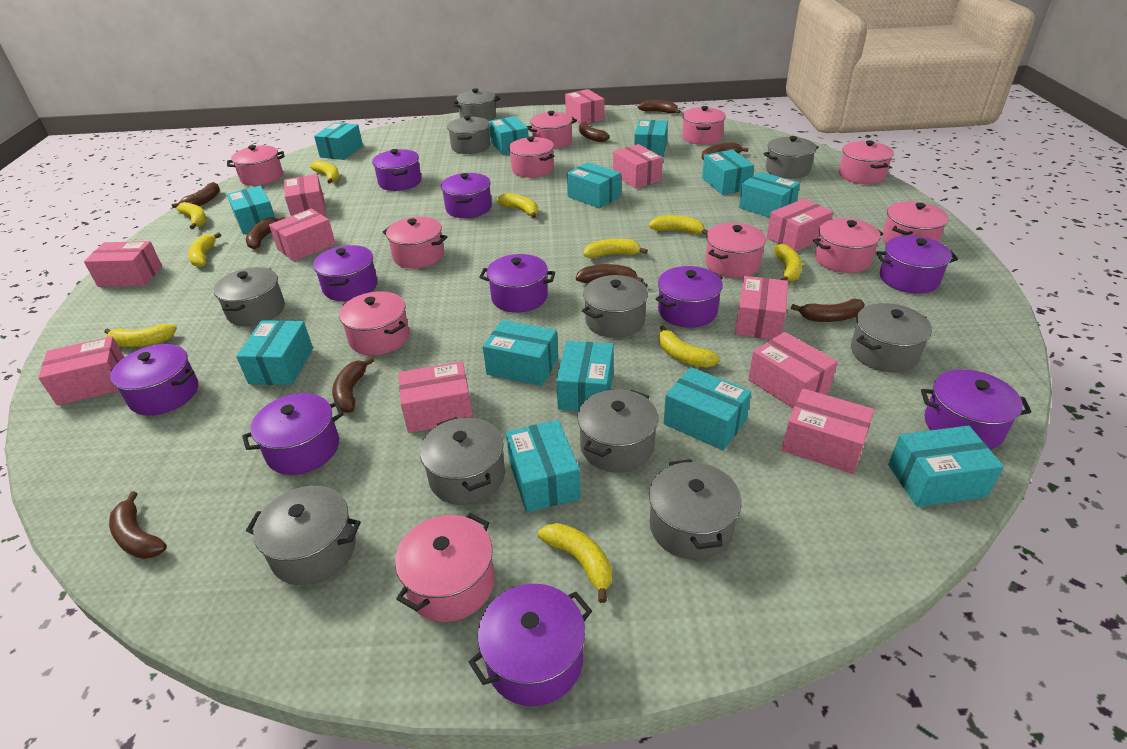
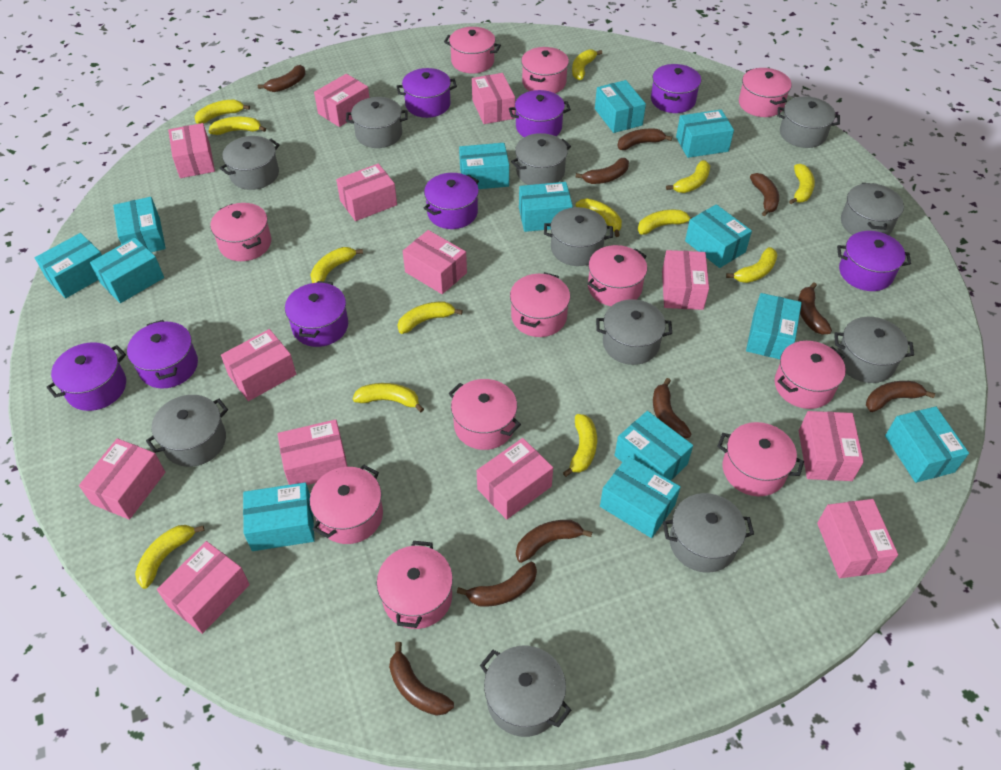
brown banana: [109,491,167,559] [172,182,220,208] [246,217,285,249] [332,357,374,413] [576,264,643,283] [579,122,610,142] [638,100,681,114] [702,142,748,160] [791,299,865,322] = 9 -> [258,65,305,92] [389,642,454,716] [457,562,537,607] [516,520,592,563] [576,158,629,184] [617,129,672,150] [653,378,691,438] [750,173,779,216] [798,283,832,334] [866,381,935,412] = 10
grey pot: [214,267,285,326] [246,486,361,585] [420,417,505,505] [447,116,491,154] [452,88,500,121] [578,389,658,473] [582,275,648,338] [649,459,742,560] [763,136,819,179] [851,303,932,373] = 10 -> [146,395,228,467] [220,136,280,190] [346,97,407,148] [480,646,571,737] [511,133,571,185] [544,207,613,266] [596,299,672,365] [663,493,754,573] [777,96,840,148] [834,317,914,383] [841,183,904,235] = 11
pink box: [38,336,124,406] [84,241,162,287] [269,209,336,262] [284,174,326,216] [399,362,473,433] [565,89,604,124] [613,144,663,189] [735,276,788,340] [748,332,838,409] [767,199,833,252] [782,388,874,474] = 11 -> [79,438,165,520] [157,541,250,634] [168,123,215,178] [221,329,296,401] [277,419,348,485] [314,74,370,127] [336,164,397,221] [403,230,467,294] [472,73,515,124] [477,438,553,520] [662,250,709,310] [799,411,864,481] [817,499,898,578] = 13
purple pot: [110,344,198,416] [242,393,344,475] [313,245,378,301] [372,149,421,191] [441,173,492,218] [469,584,592,706] [479,254,555,313] [656,266,723,328] [876,235,958,294] [921,369,1031,450] = 10 -> [46,342,126,411] [127,320,198,388] [285,281,348,347] [396,68,457,118] [424,173,479,229] [509,90,571,137] [651,64,701,113] [837,231,911,291] = 8
yellow banana: [104,324,177,347] [176,202,206,229] [188,232,221,267] [310,160,339,184] [497,193,538,218] [538,523,612,603] [584,238,648,258] [649,215,708,235] [659,325,720,368] [773,244,802,282] = 10 -> [135,525,204,589] [194,100,250,124] [209,117,266,135] [310,247,363,283] [352,383,424,412] [398,302,463,334] [563,414,597,477] [572,49,602,80] [576,198,622,237] [638,210,692,235] [666,160,710,193] [726,247,777,283] [789,164,815,204] = 13

